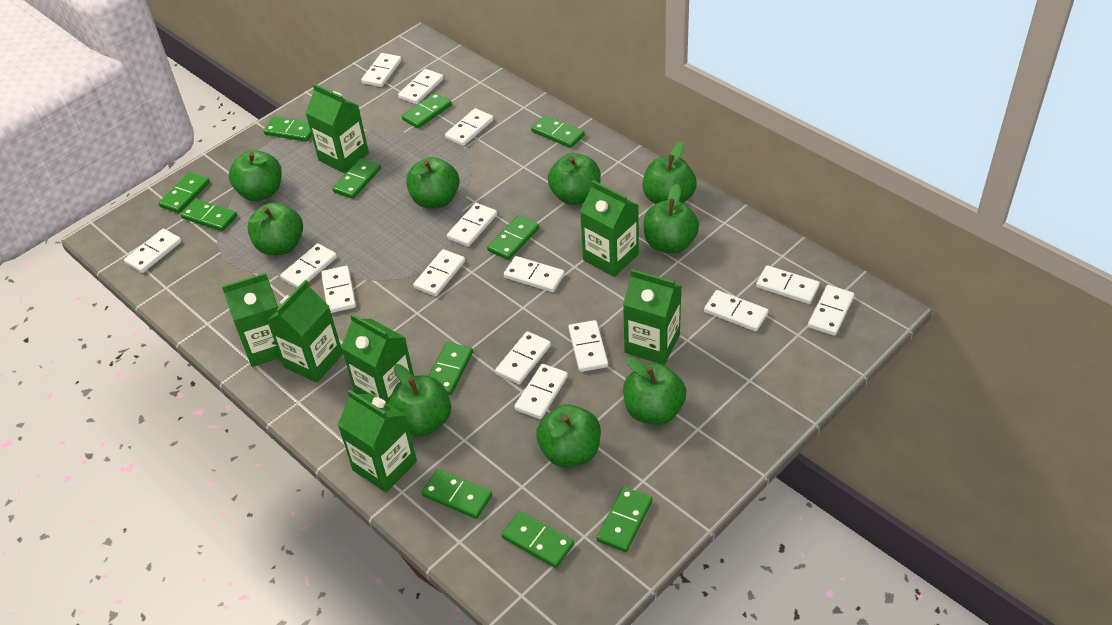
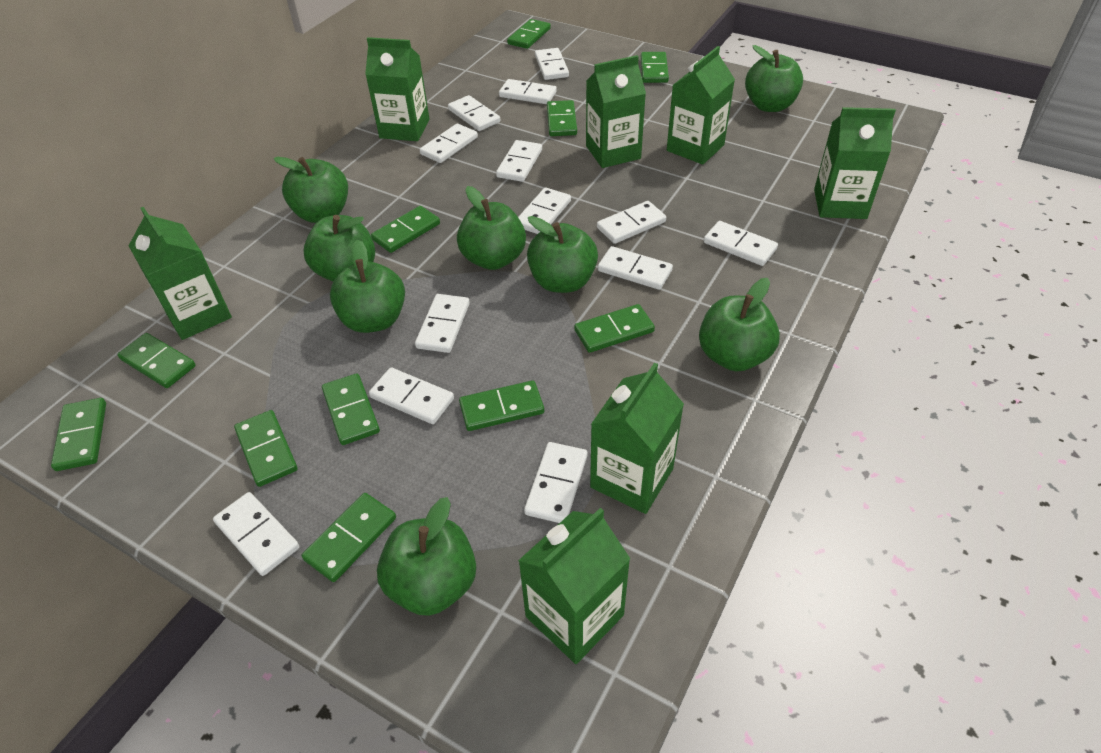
green apple: [229,150,282,201] [247,203,303,255] [388,364,451,437] [406,157,459,209] [536,404,601,468] [548,153,601,205] [623,357,686,425] [643,142,697,204] [643,184,699,254] = 9 -> [274,157,348,223] [304,215,375,282] [330,239,405,333] [377,497,476,616] [457,186,526,270] [527,216,598,293] [699,278,780,371] [745,45,803,112] = 8
white domino: [124,229,182,273] [280,243,337,288] [321,266,356,313] [361,53,402,87] [398,69,444,104] [413,249,465,296] [445,108,494,146] [447,203,497,247] [495,331,551,384] [504,256,565,292] [514,364,568,419] [568,320,608,372] [704,290,768,332] [756,265,820,304] [808,285,854,336] = 15 -> [213,492,299,576] [369,368,454,424] [415,294,470,353] [420,124,478,163] [448,95,500,131] [496,140,542,182] [499,79,557,104] [518,188,571,234] [524,442,587,523] [535,48,569,80] [597,201,666,244] [598,246,673,290] [704,221,778,266] = 13

